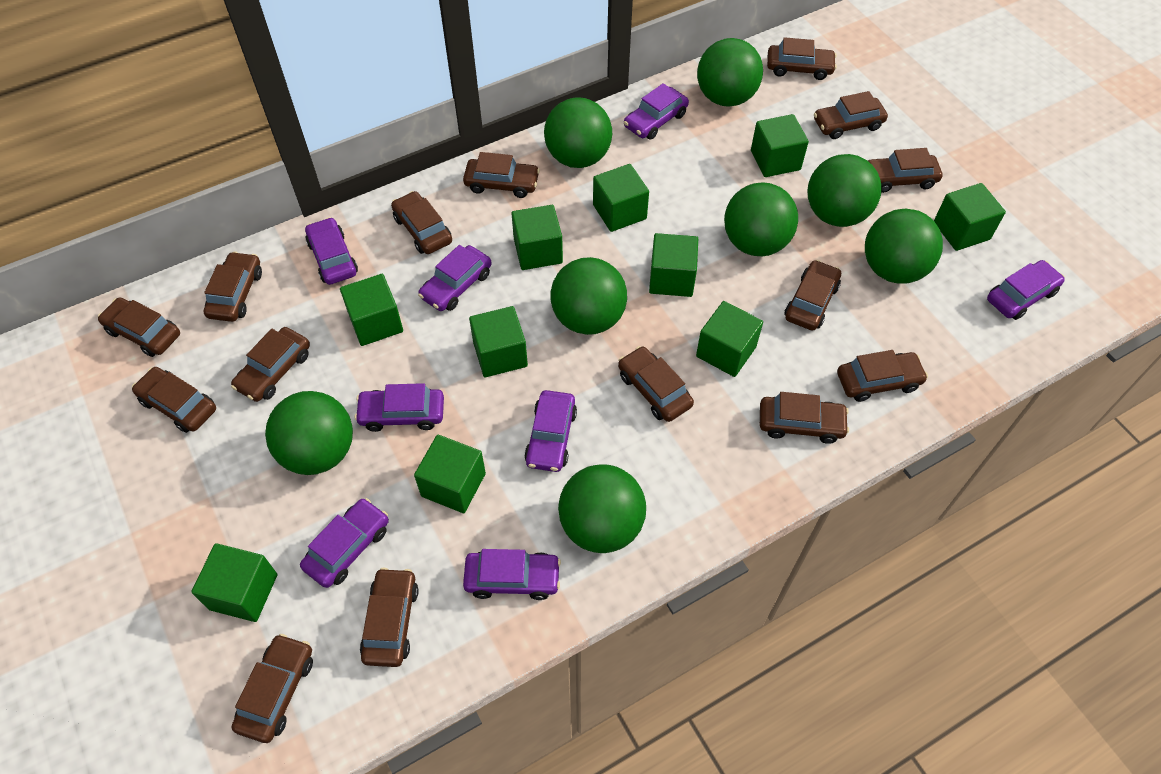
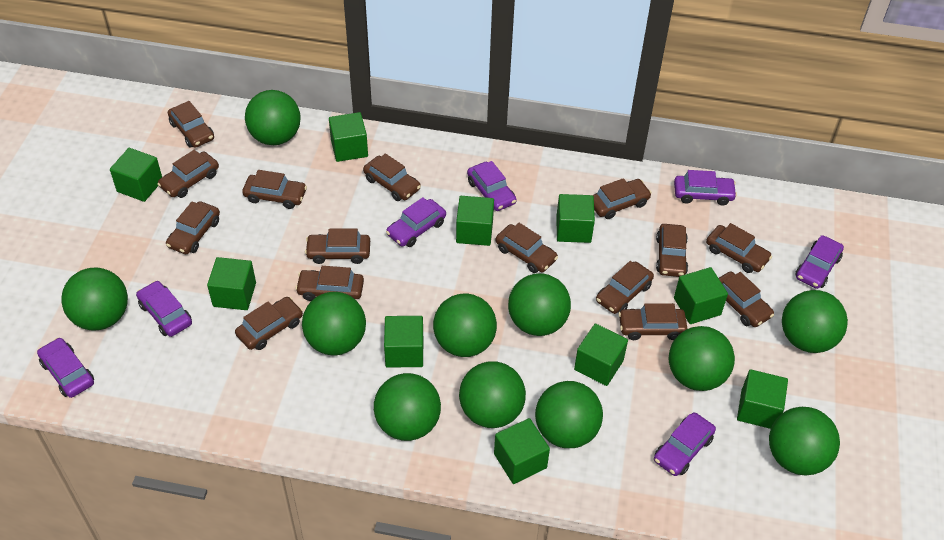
green ball: [265,391,353,475] [544,98,612,168] [551,257,627,335] [558,464,646,553] [697,38,763,107] [724,183,798,256] [808,154,882,227] [865,209,943,284] = 8 -> [61,268,128,331] [245,90,301,145] [302,292,366,355] [374,373,441,441] [433,293,497,357] [459,362,526,428] [508,273,571,336] [535,381,603,448] [669,326,735,391] [769,407,840,476] [782,290,848,353] = 11
purple car: [300,498,389,588] [305,217,358,285] [355,383,444,432] [418,245,492,311] [463,549,561,600] [524,390,577,472] [624,83,689,140] [987,260,1065,320] = 8 -> [37,338,94,398] [136,281,192,337] [386,197,446,247] [467,161,517,211] [654,413,716,476] [674,170,737,206] [795,235,844,289] = 7

